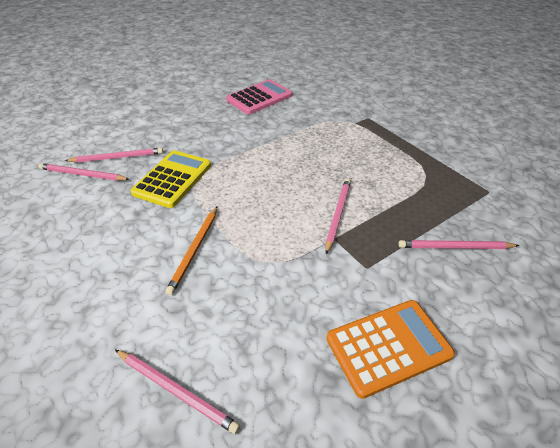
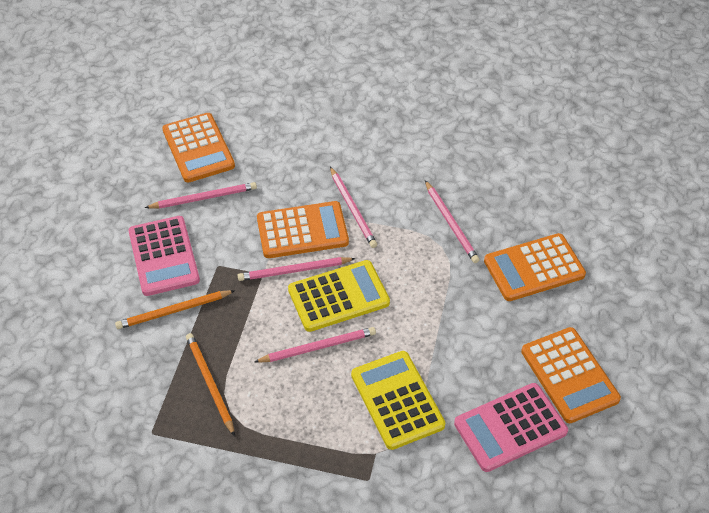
orange calculator: [327,300,455,399] = 1 -> [162,113,235,183] [257,201,349,258] [484,233,586,301] [521,327,621,423] = 4
orange pencil: [166,207,217,295] = 1 -> [115,290,235,329] [186,333,235,436] = 2
pink calculator: [226,79,292,115] = 1 -> [128,216,200,296] [454,383,568,472] = 2
yellow calculator: [130,150,211,208] = 1 -> [288,260,390,332] [351,351,445,450] = 2

